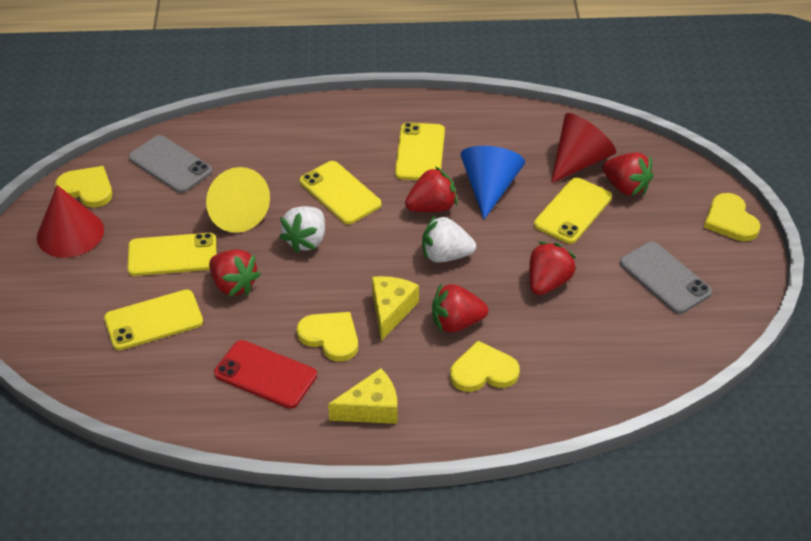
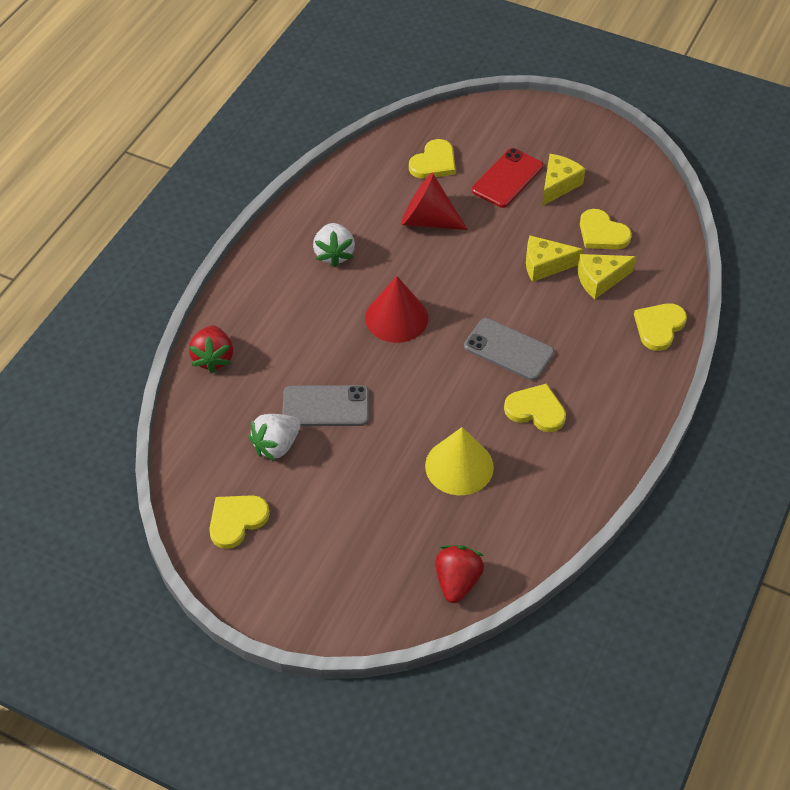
blue cone: [461,146,525,219] = 1 -> none = 0
red strawberry: [209,249,261,297] [405,166,457,212] [432,283,488,333] [529,242,577,295] [603,152,654,196] = 5 -> [189,325,233,373] [435,545,484,603] = 2
yellow cheese: [328,368,398,424] [372,276,419,341] = 2 -> [526,236,583,282] [542,154,585,206] [578,254,636,299] = 3
yellow heart: [55,166,113,208] [297,312,358,362] [450,341,520,392] [704,193,760,241] = 4 -> [209,495,270,549] [409,139,455,179] [504,383,566,432] [580,209,632,249] [634,303,687,351] = 5
yellow phone: [104,290,203,350] [127,233,217,276] [300,161,381,224] [395,122,445,180] [534,177,612,244] = 5 -> none = 0

